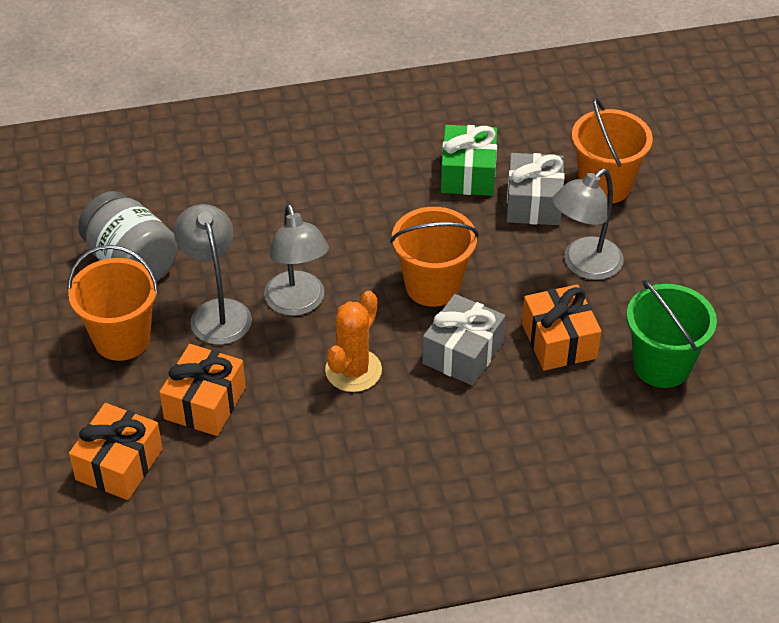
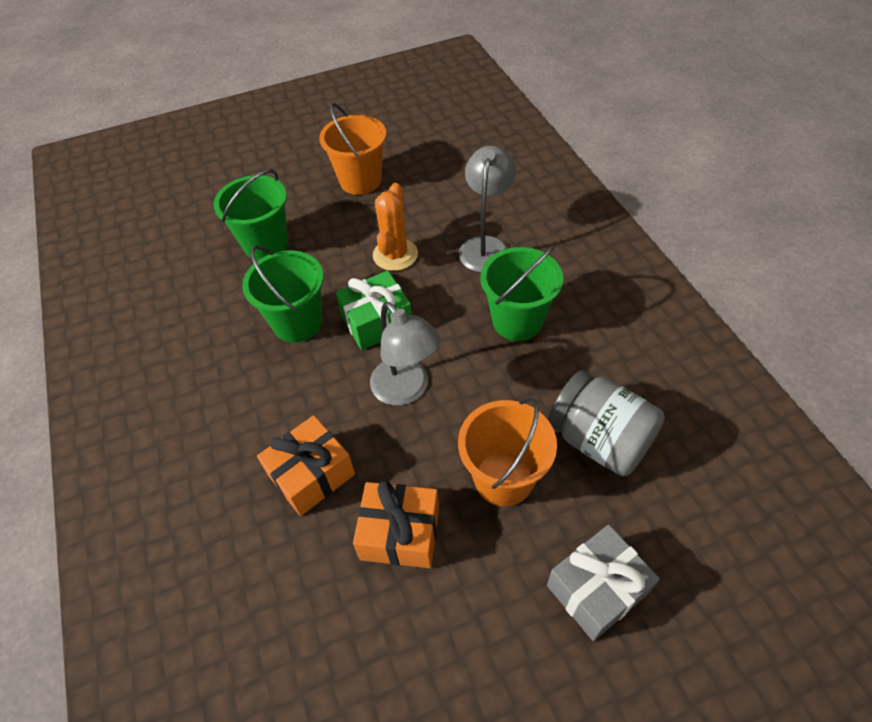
green bucket: [627,280,717,388] = 1 -> [214,169,288,260] [242,245,324,343] [480,246,563,341] = 3
grey gift: [422,294,505,386] [507,153,565,225] = 2 -> [547,525,660,641] = 1
grey lamp: [174,204,252,345] [264,204,329,316] [552,168,624,280] = 3 -> [370,302,441,405] [459,146,516,272] = 2
orange bucket: [67,245,159,361] [390,207,479,307] [572,97,653,204] = 3 -> [319,103,386,195] [458,397,557,506] = 2
orange gift: [69,403,163,500] [159,344,246,436] [522,284,602,371] = 3 -> [257,415,355,516] [353,481,439,568] = 2

